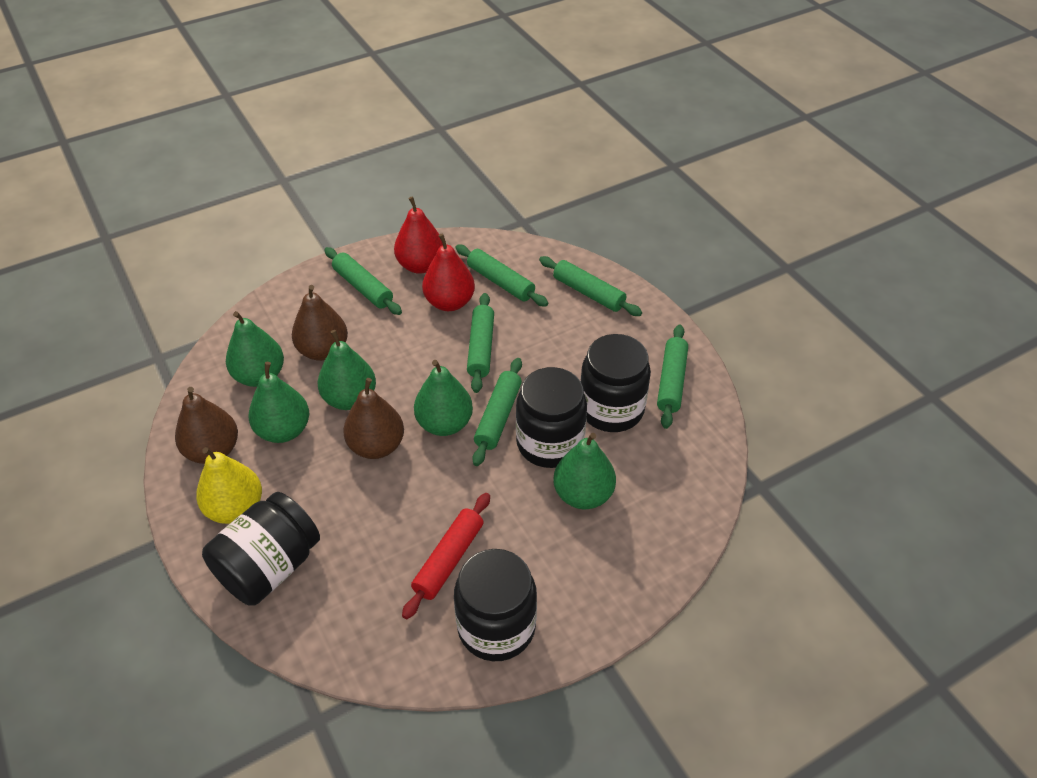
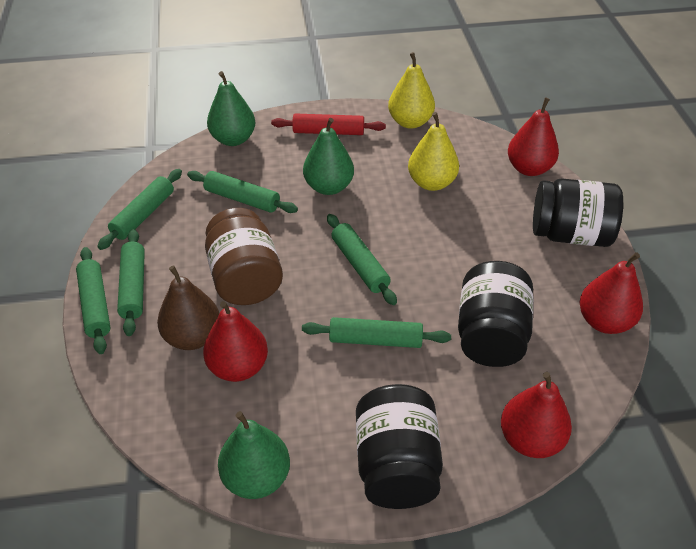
black jar: [202,492,320,605] [454,549,537,661] [516,367,587,468] [580,334,651,432] = 4 -> [356,384,443,509] [458,261,533,367] [533,178,623,247] = 3
brown jar: none = 0 -> [205,208,283,305] = 1
brown pear: [175,387,238,464] [292,285,348,361] [343,378,404,459] = 3 -> [157,265,219,350] = 1
green pear: [226,311,284,387] [248,362,309,443] [318,330,376,410] [414,360,473,436] [553,433,616,509] = 5 -> [207,71,255,146] [218,411,290,499] [303,118,354,195] = 3
red pear: [394,196,443,274] [422,233,475,311] = 2 -> [203,301,268,382] [501,372,572,458] [508,97,559,176] [580,252,643,334] = 4
yellow pear: [196,447,262,524] = 1 -> [388,52,435,129] [408,112,459,191] = 2

